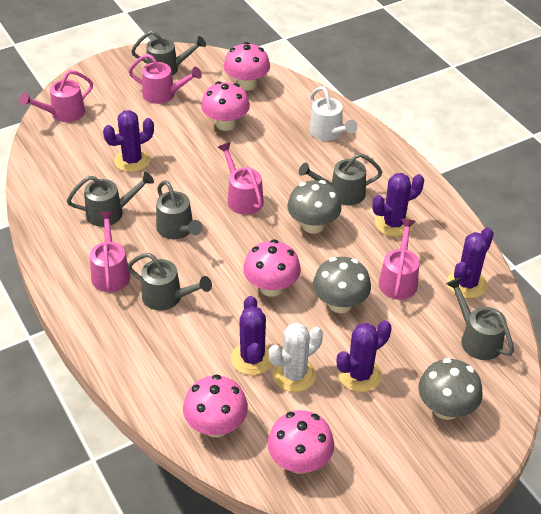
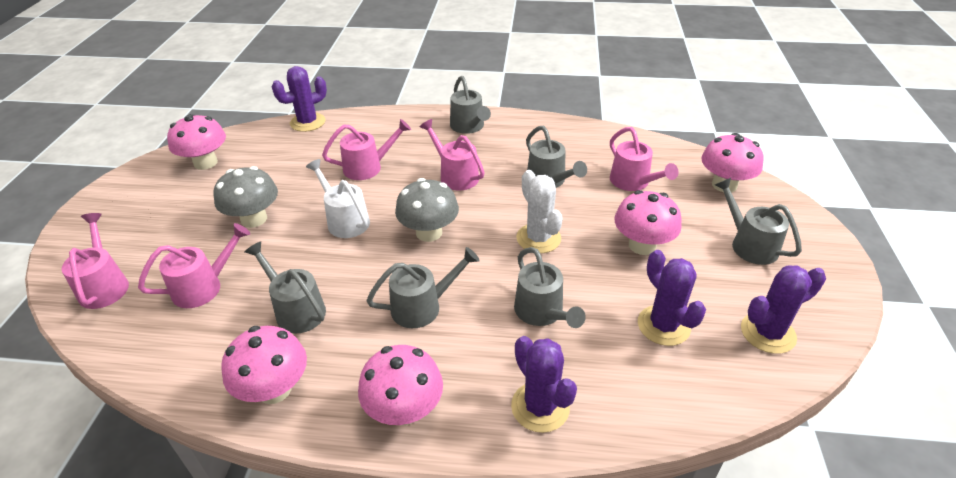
grey mushroom: [287,180,341,233] [313,257,371,313] [418,358,483,420] = 3 -> [213,166,278,228] [395,178,459,242] = 2
purple cactus: [103,110,154,172] [231,296,272,375] [337,320,392,392] [372,173,424,237] [447,227,494,299] = 5 -> [272,66,327,132] [511,336,577,433] [638,250,706,346] [741,265,826,354] = 4

